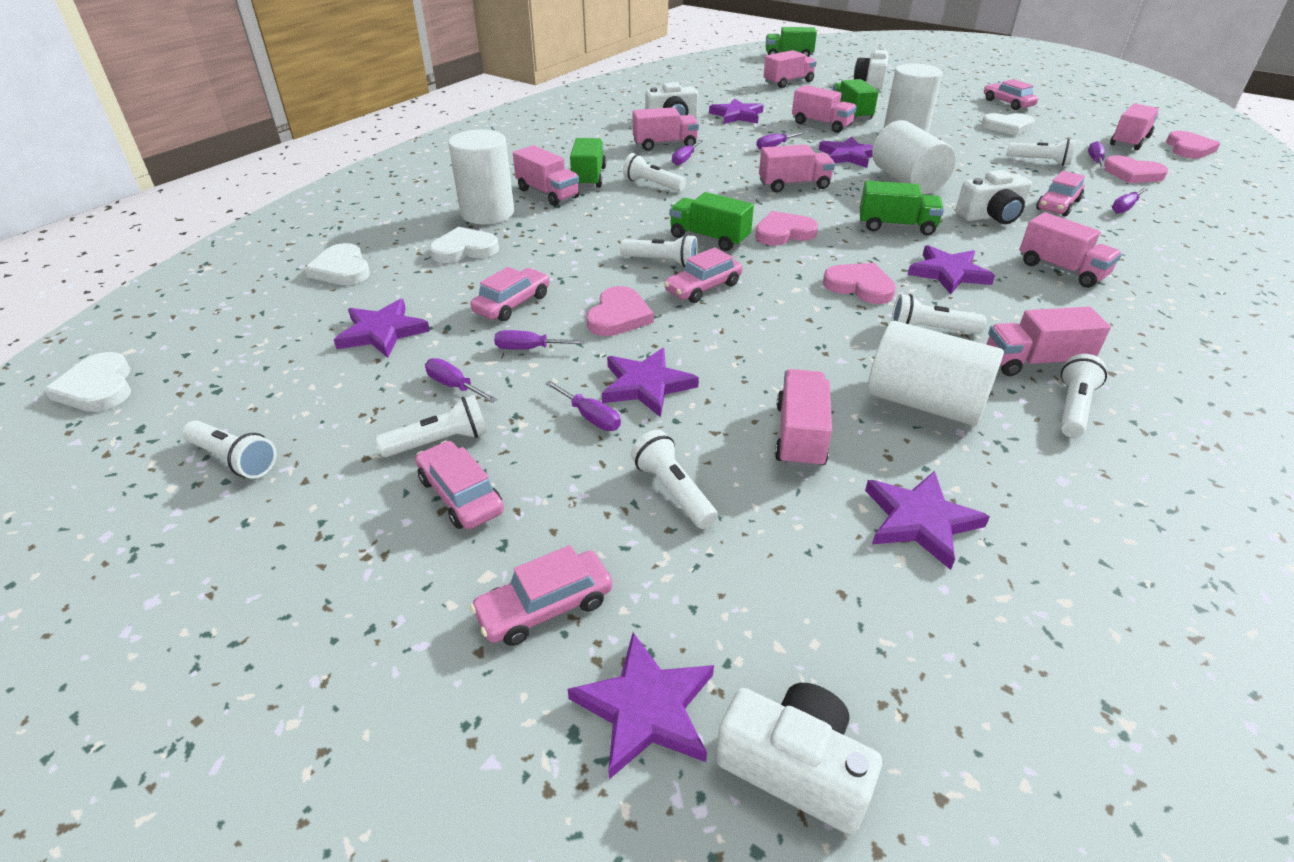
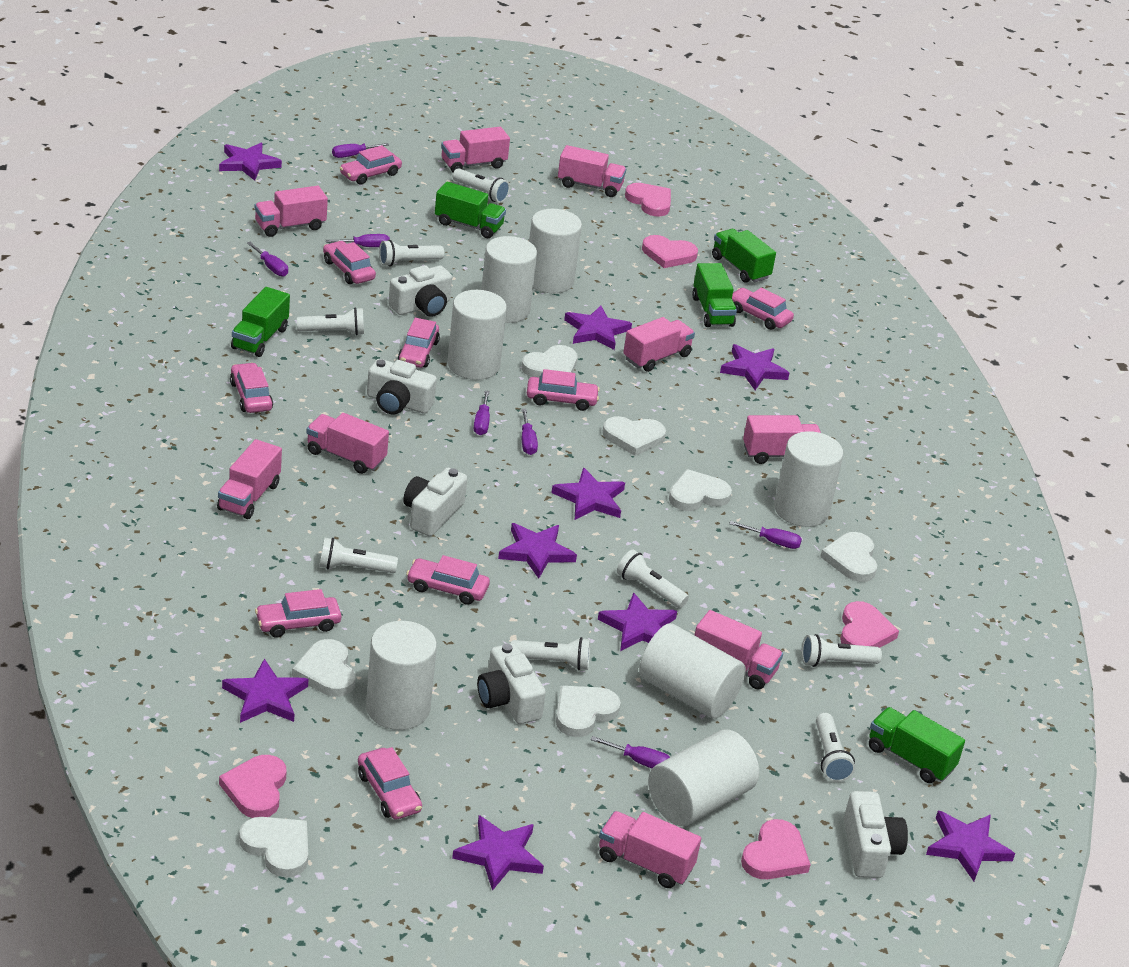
pink car: [416,441,504,529] [470,267,550,321] [470,545,613,646] [664,247,743,303] [984,79,1038,110] [1036,171,1085,216] = 6 -> [230,363,273,413] [255,589,341,637] [323,241,376,284] [340,145,402,185] [358,747,422,820] [398,318,440,368] [406,555,490,605] [527,369,600,411] [732,287,794,330] = 9
purple star: [334,299,430,358] [568,632,714,779] [602,348,699,417] [709,98,764,124] [819,136,873,168] [865,471,990,570] [908,245,995,294] = 7 -> [219,143,282,181] [222,659,308,723] [452,815,544,891] [498,523,577,579] [552,468,625,520] [564,306,632,350] [598,592,677,651] [720,344,789,390] [926,811,1015,881] = 9
white camera: [645,82,698,119] [715,683,882,834] [854,49,888,89] [956,170,1032,224] = 4 -> [367,359,437,415] [388,265,452,317] [403,467,467,536] [477,643,546,724] [844,791,908,878] = 5
white cylinder: [448,129,514,224] [867,321,1004,426] [872,120,956,194] [884,63,943,133] = 4 -> [366,621,437,730] [448,290,507,380] [481,236,537,323] [529,209,582,293] [639,623,746,718] [648,730,759,826] [774,431,843,527] = 7
white heart: [44,352,131,412] [305,243,370,285] [429,227,499,263] [982,113,1035,136] = 4 -> [239,817,308,877] [292,639,356,697] [521,345,577,377] [556,686,621,737] [602,416,666,456] [669,469,732,511] [820,532,877,582] = 7

